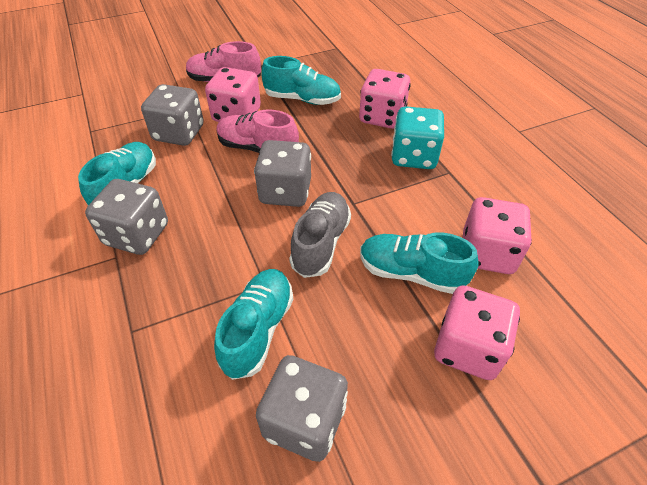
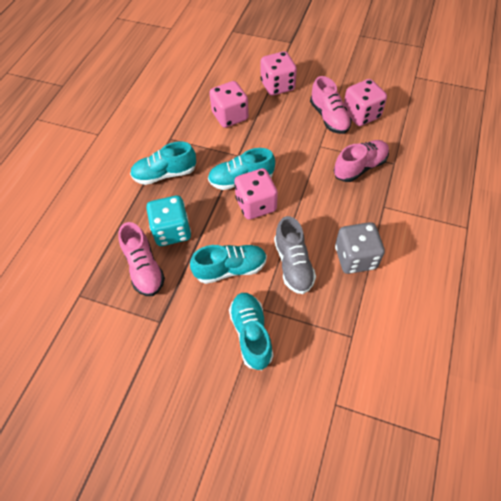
grey dice: [85,179,168,255] [141,84,204,146] [254,140,311,207] [256,355,348,462] = 4 -> [335,222,385,274] = 1
pink shoe: [186,41,261,82] [217,110,299,153] = 2 -> [118,222,165,296] [310,76,352,134] [334,140,389,182] = 3

